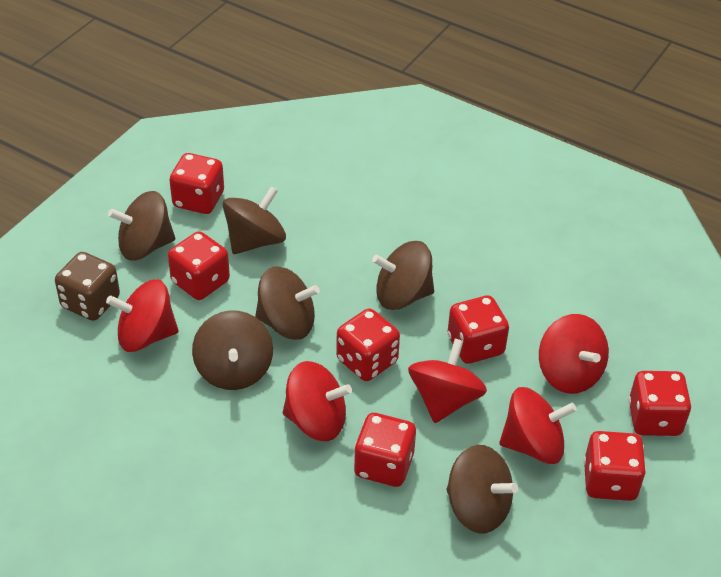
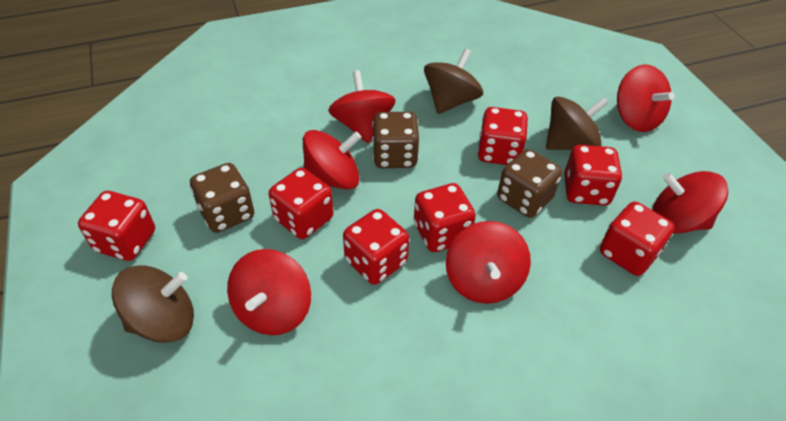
brown dice: [55,252,120,321] = 1 -> [190,163,254,233] [372,112,419,168] [497,149,562,218] = 3
brown spinning top: [108,191,175,261] [192,310,273,390] [223,186,286,254] [255,266,320,340] [372,241,434,310] [446,445,518,533] = 6 -> [112,265,194,343] [424,49,483,114] [546,96,609,150] = 3
red spinning top: [106,279,179,352] [283,361,352,441] [408,339,487,423] [499,387,577,464] [539,314,609,394] = 5 -> [227,249,311,335] [303,130,362,190] [328,70,396,143] [446,221,531,304] [617,64,674,132] [652,171,728,234] = 6

